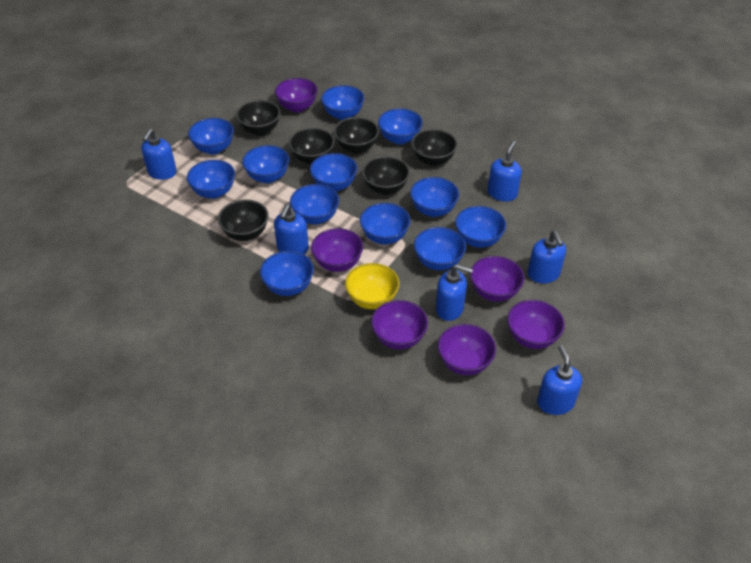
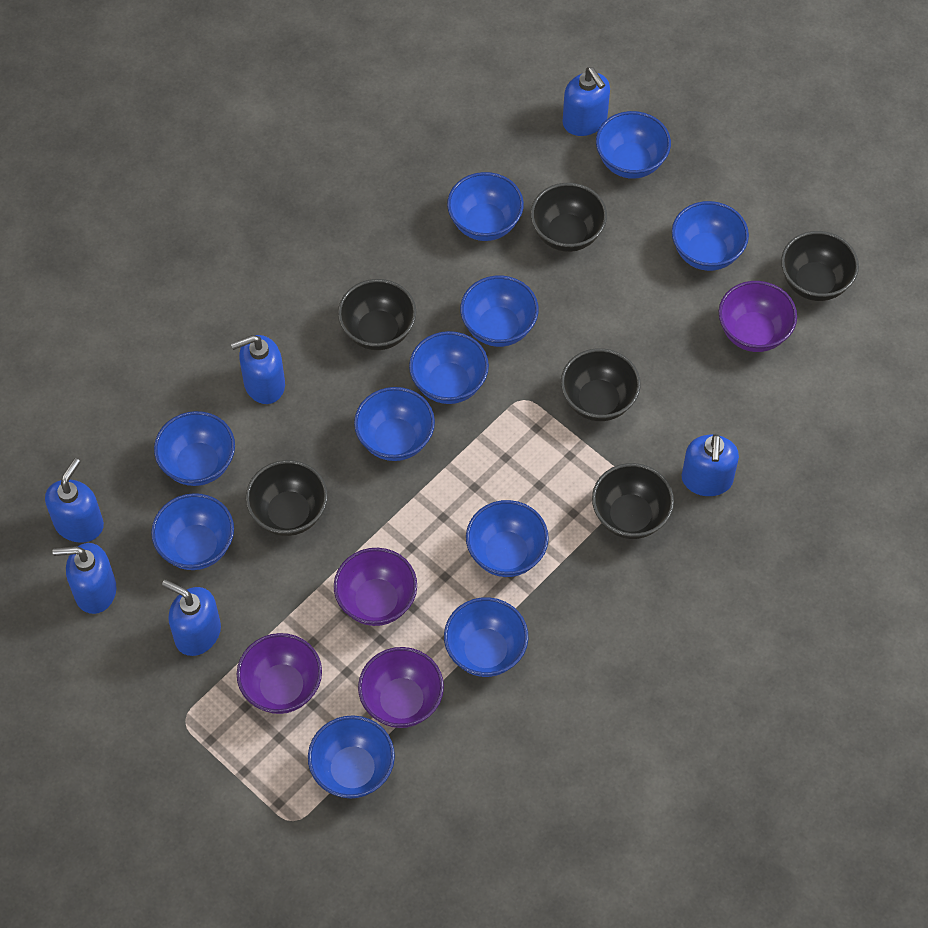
blue bowl: [187,160,235,199] [188,118,234,154] [242,145,290,183] [260,251,314,296] [290,184,339,224] [310,153,357,192] [321,85,364,120] [360,203,410,244] [378,108,423,145] [410,177,459,217] [414,227,466,271] [455,206,506,248] = 12 -> [151,493,234,570] [154,411,235,486] [308,715,395,798] [354,387,435,461] [409,331,489,404] [444,597,528,677] [447,172,524,241] [460,276,539,347] [466,500,549,577] [596,111,671,179] [672,201,749,271] = 11
purple bowl: [275,78,318,112] [311,228,363,272] [371,300,428,350] [438,324,496,375] [470,256,525,302] [507,300,565,349] = 6 -> [237,633,322,714] [334,548,417,626] [358,647,444,728] [719,281,797,352] = 4
yellow bowl: [345,263,400,309] = 1 -> none = 0

